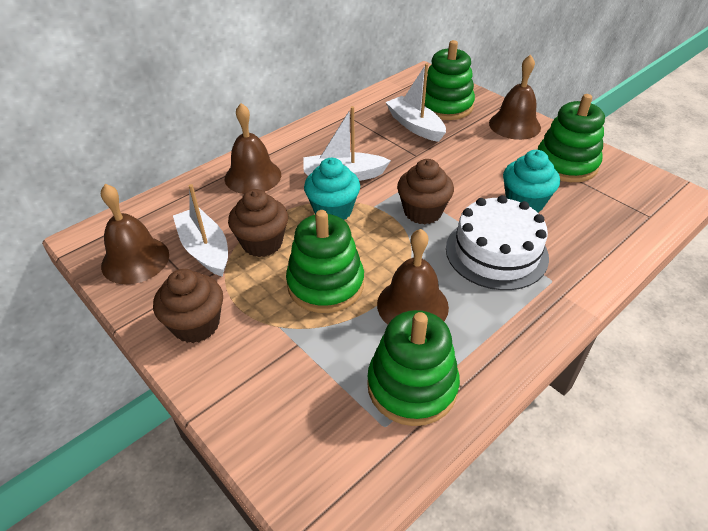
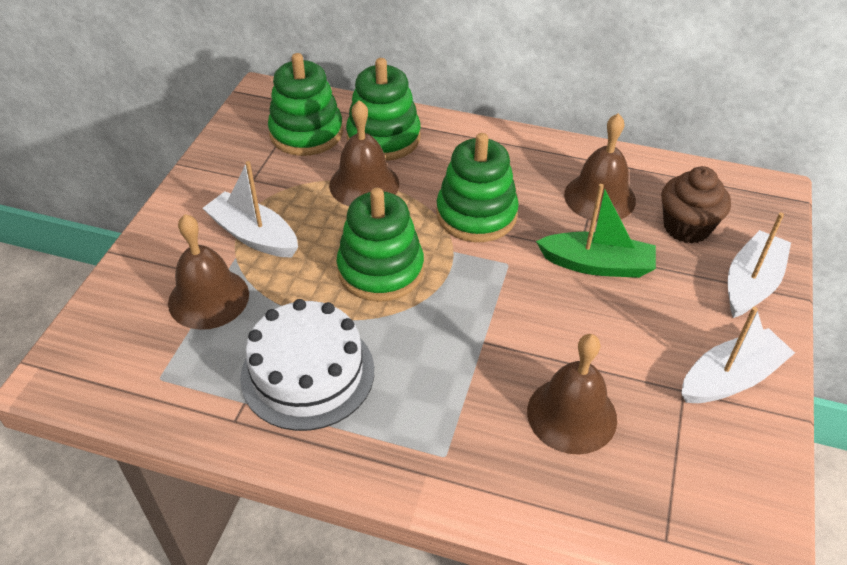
brown cupcake: [153,269,223,343] [228,189,288,257] [397,159,454,224] = 3 -> [661,166,731,243] = 1
green boat: none = 0 -> [536,184,656,278] = 1
turquoise cupcake: [304,158,360,220] [503,150,560,213] = 2 -> none = 0

